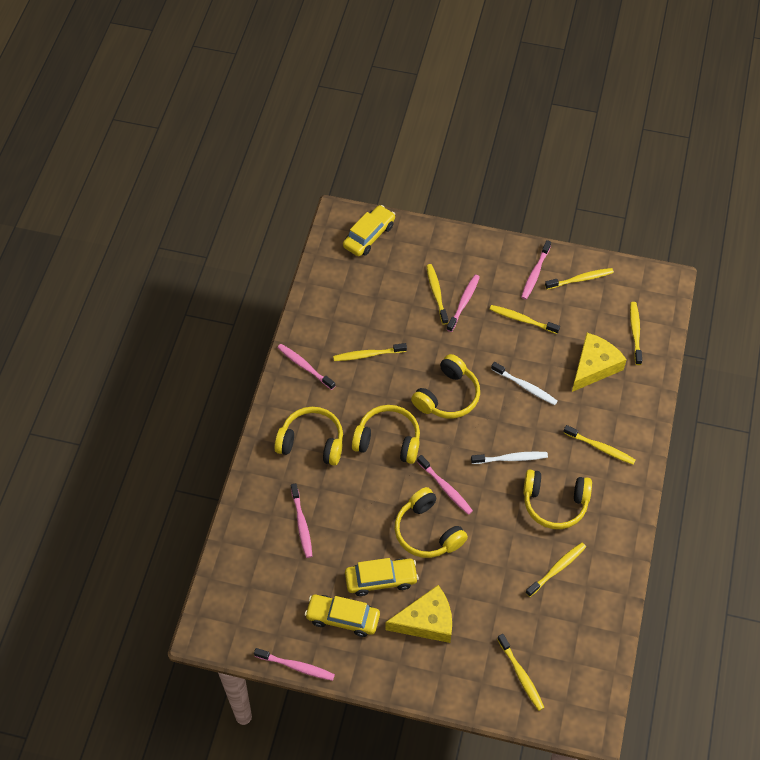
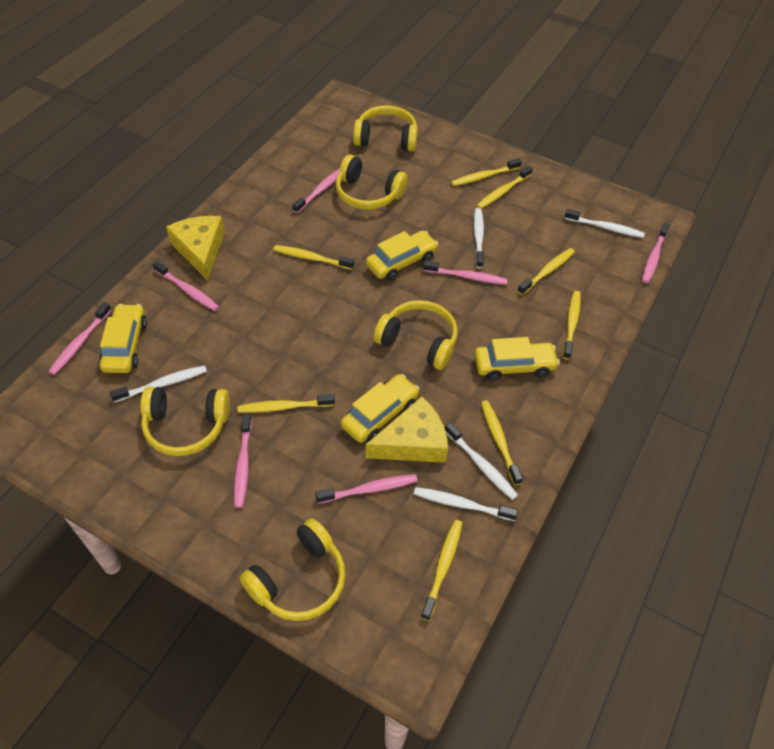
pink toothbrush: [254,648,335,681] [277,344,335,390] [291,483,312,558] [417,455,473,515] [447,275,480,332] [521,240,551,300] = 6 -> [48,302,111,375] [153,261,219,311] [234,414,252,508] [292,168,340,213] [315,474,418,504] [423,260,508,285] [642,222,670,283] = 7
white toothbrush: [471,452,548,464] [491,362,558,405] = 2 -> [110,365,207,402] [414,487,518,521] [445,422,518,500] [473,208,484,269] [564,209,645,238] = 5
yellow car: [305,595,380,637] [343,205,395,256] [345,558,419,596] = 3 -> [99,304,147,373] [341,374,419,443] [366,230,438,281] [474,337,560,381] = 4

